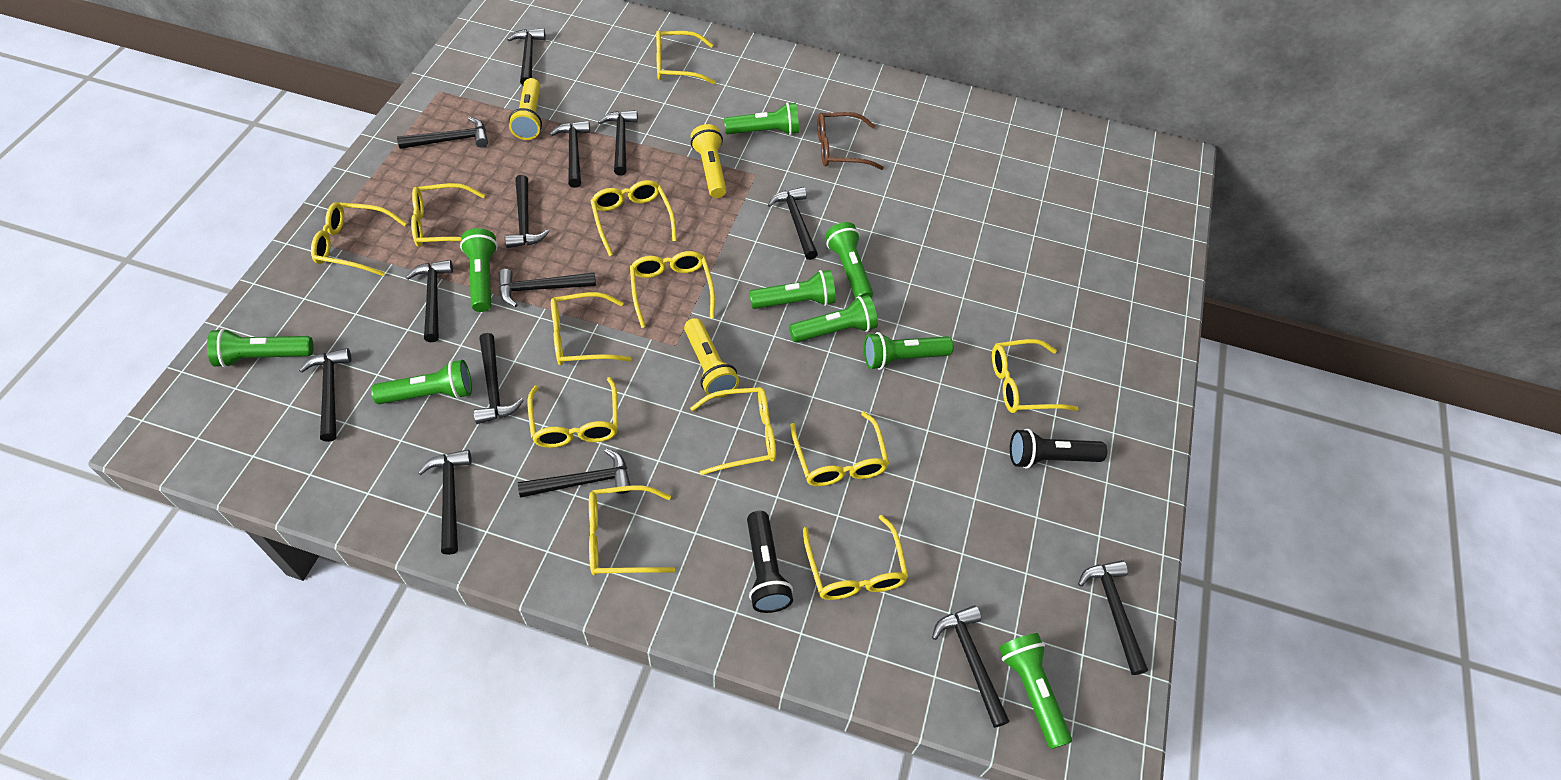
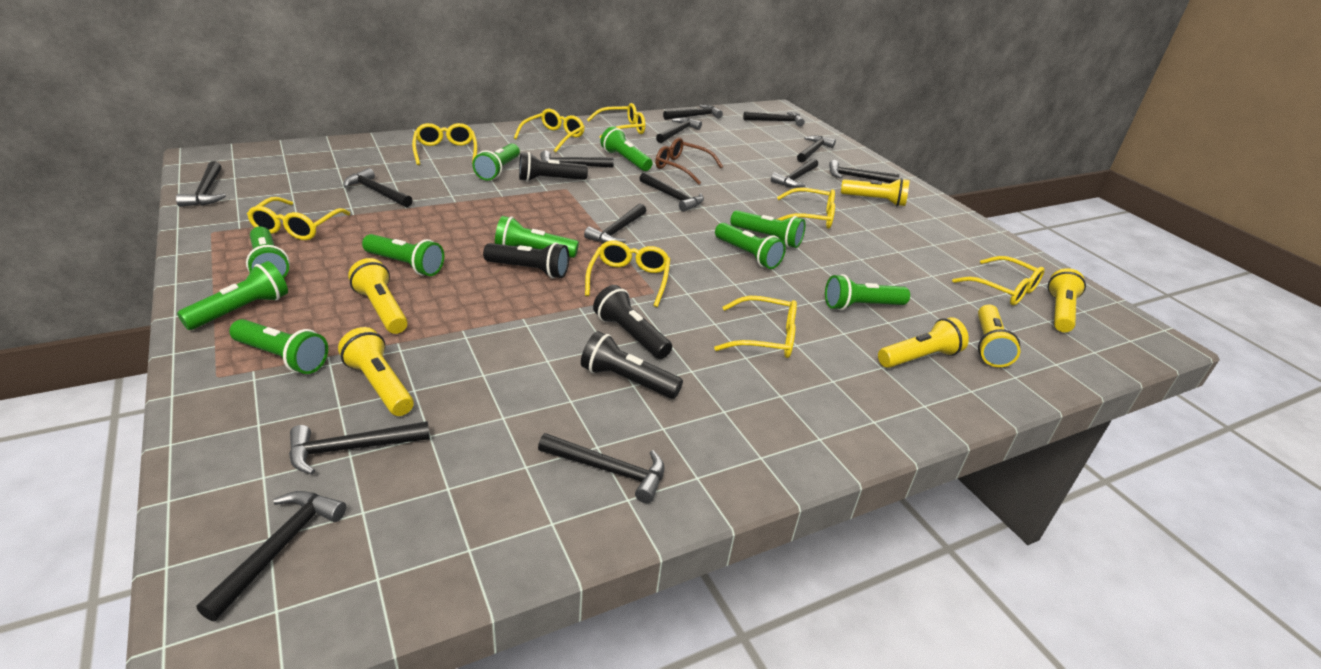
black flashlight: [747,511,793,613] [1010,429,1107,469] = 2 -> [483,242,569,279] [519,152,588,182] [581,331,683,399] [593,285,672,359] = 4
green flashlight: [207,328,314,368] [371,360,472,404] [460,228,498,312] [724,102,799,135] [749,270,836,309] [789,295,878,343] [825,222,873,299] [864,332,954,370] [999,633,1072,749] = 9 -> [177,261,288,330] [229,319,328,374] [246,226,290,278] [362,234,444,276] [472,143,520,181] [495,216,579,258] [600,126,652,171] [715,223,786,269] [730,210,806,248] [825,274,910,310] = 10
yellow flashlight: [509,78,542,140] [684,318,739,398] [691,124,727,198] = 3 -> [338,327,414,416] [348,258,408,334] [841,178,909,206] [878,317,969,368] [978,305,1020,367] [1048,268,1086,332] = 6
yellow glasses: [311,202,407,276] [411,183,485,247] [527,377,618,448] [551,292,631,365] [589,485,675,575] [591,180,677,256] [630,251,715,328] [656,30,715,84] [690,387,776,475] [790,412,889,486] [803,515,909,600] [992,339,1078,413] = 12 -> [247,197,350,240] [412,123,477,165] [514,109,585,152] [585,240,671,307] [587,103,645,139] [714,296,797,358] [777,188,835,229] [952,256,1045,305] = 8

